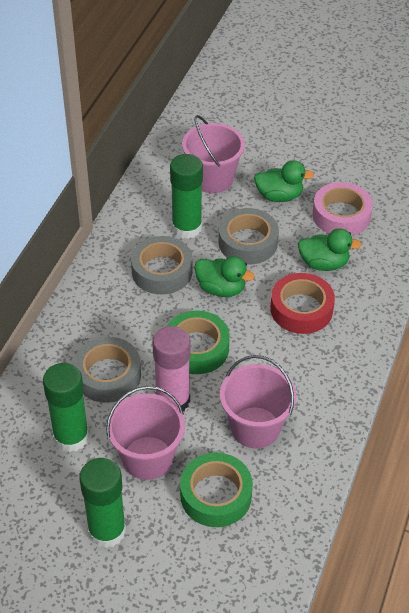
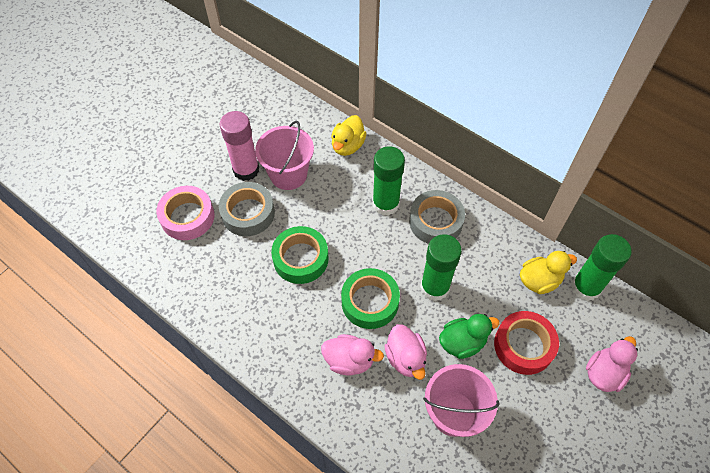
green duck: [194,256,255,297] [254,160,314,202] [298,228,362,271] = 3 -> [439,314,500,359] = 1
grey tape: [74,337,141,403] [131,236,193,295] [219,208,279,264] = 3 -> [219,182,275,236] [409,190,465,244] = 2
pink bucket: [106,386,185,480] [182,115,245,193] [220,355,296,449] = 3 -> [255,121,314,190] [423,364,500,437] = 2
pink duck: none = 0 -> [321,334,384,376] [384,324,427,380] [586,336,638,392] = 3
yellow duck: none = 0 -> [331,115,367,156] [520,251,577,294] = 2

